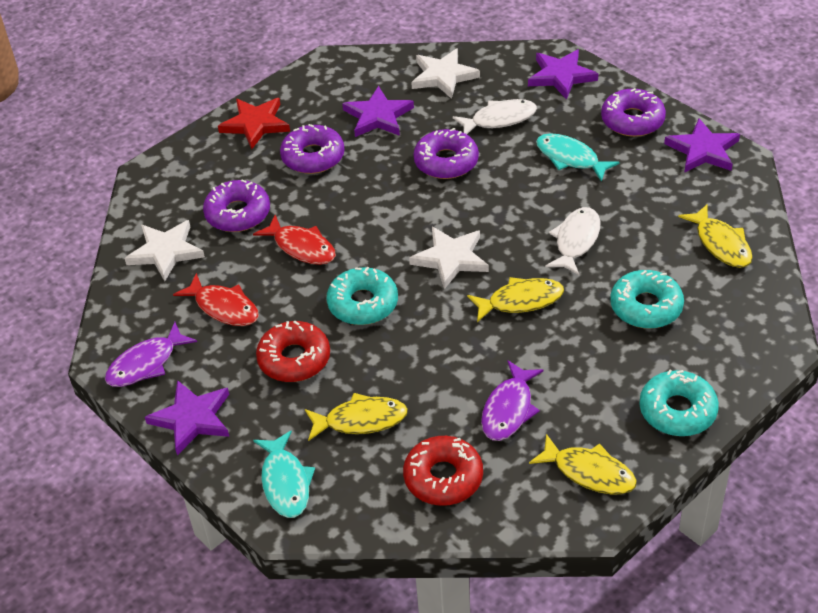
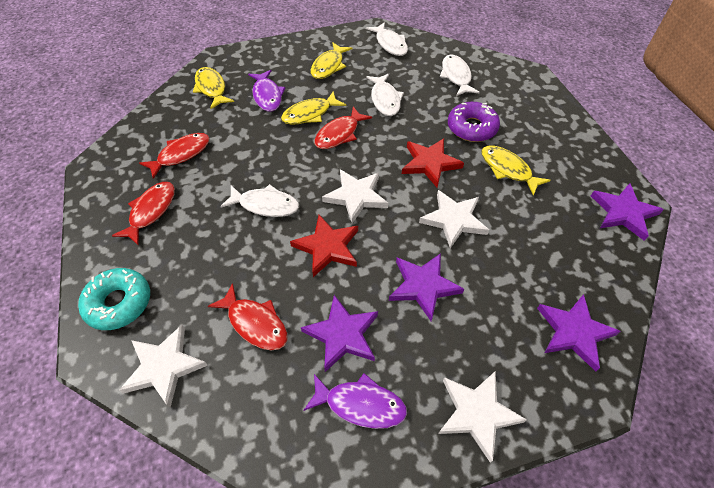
purple donut: [203,179,270,232] [280,124,345,174] [414,128,479,179] [601,88,666,137] = 4 -> [448,102,500,142] = 1
red donut: [256,321,330,382] [403,436,483,506] = 2 -> none = 0
red fish: [173,273,259,326] [253,215,336,265] = 2 -> [112,182,175,245] [139,133,210,179] [208,283,288,350] [314,107,372,149] = 4
red star: [218,98,290,149] = 1 -> [290,215,358,277] [402,138,464,187] = 2
turquoise donut: [327,267,398,325] [610,270,684,329] [639,369,719,436] = 3 -> [78,268,150,330] = 1
turquoise fish: [253,431,315,518] [536,133,620,182] = 2 -> none = 0
white fish: [452,99,537,134] [545,207,600,275] = 2 -> [220,184,299,217] [366,22,408,56] [366,73,404,116] [440,55,480,96] = 4
white star: [124,220,205,281] [409,226,489,289] [411,48,480,99] = 3 -> [119,325,208,408] [322,169,388,223] [419,190,489,248] [438,371,527,463] = 4

